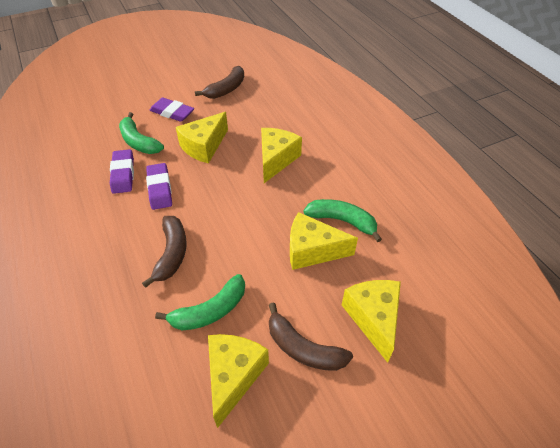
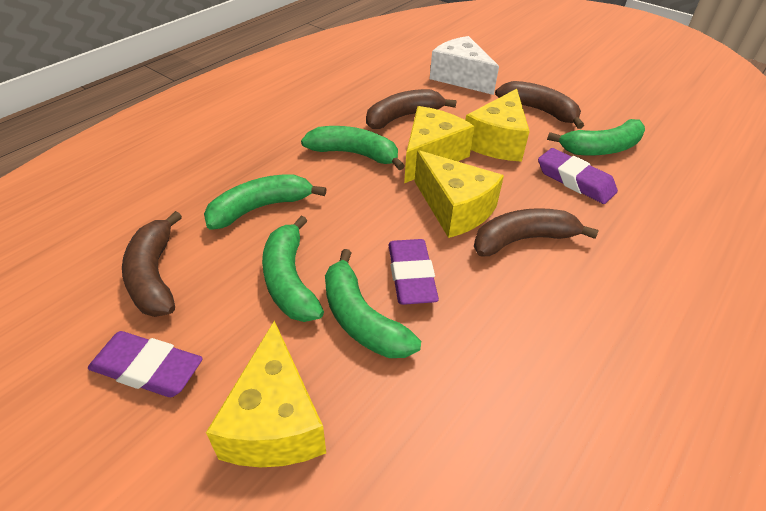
brown banana: [142,216,187,288] [195,66,244,99] [269,302,353,371] = 3 -> [122,211,182,317] [366,89,457,129] [474,208,599,257] [495,81,584,129] = 4
green banana: [119,112,164,154] [155,274,245,330] [303,199,382,242] = 3 -> [204,174,326,230] [262,216,324,322] [301,126,405,170] [325,249,421,358] [547,119,645,156] = 5
white cheese: none = 0 -> [430,36,499,95] = 1
yellow cheese: [176,112,228,164] [208,334,269,428] [261,128,302,183] [290,212,358,270] [342,280,401,363] = 5 -> [206,321,326,467] [404,106,475,183] [415,150,504,238] [465,89,530,162] = 4

